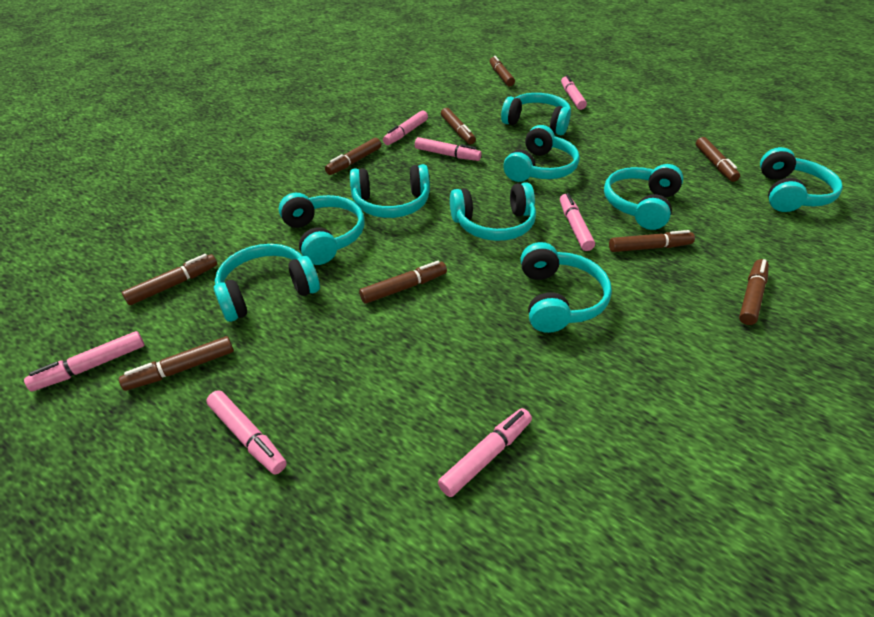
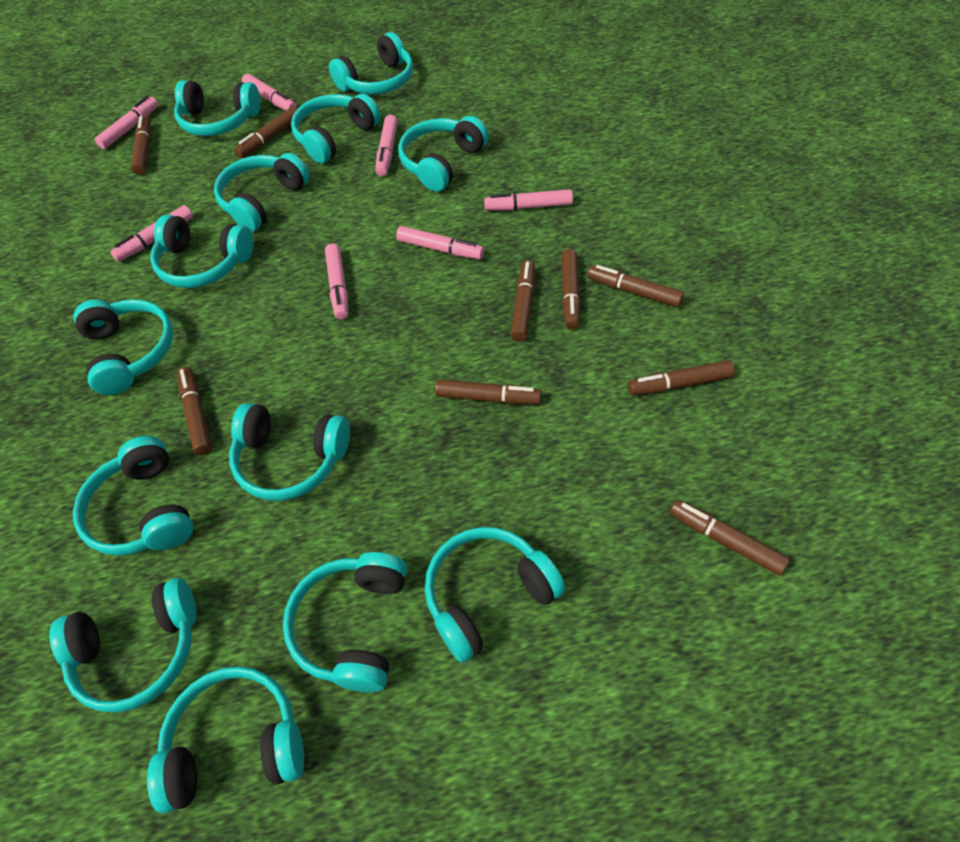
turquoise headphones: [214,244,320,322] [279,192,364,265] [350,164,430,218] [450,182,536,241] [501,93,571,135] [504,125,580,182] [521,242,612,333] [604,164,683,230] [760,147,843,212] = 9 -> [49,578,196,713] [73,299,174,395] [73,436,193,556] [147,666,304,813] [150,215,254,288] [174,80,260,136] [214,153,310,232] [229,403,350,501] [283,552,407,692] [291,94,381,163] [329,32,413,95] [398,116,489,192] [425,527,565,663] = 13

